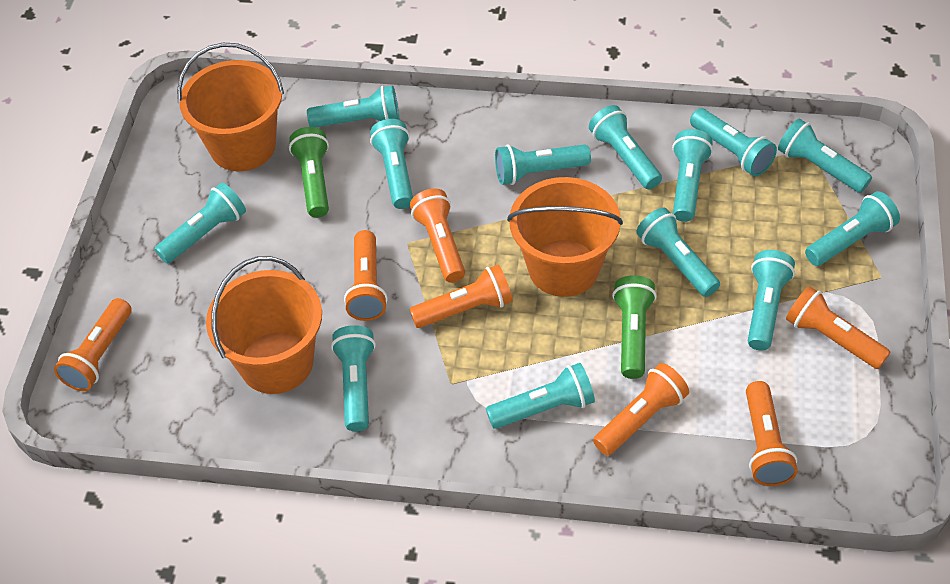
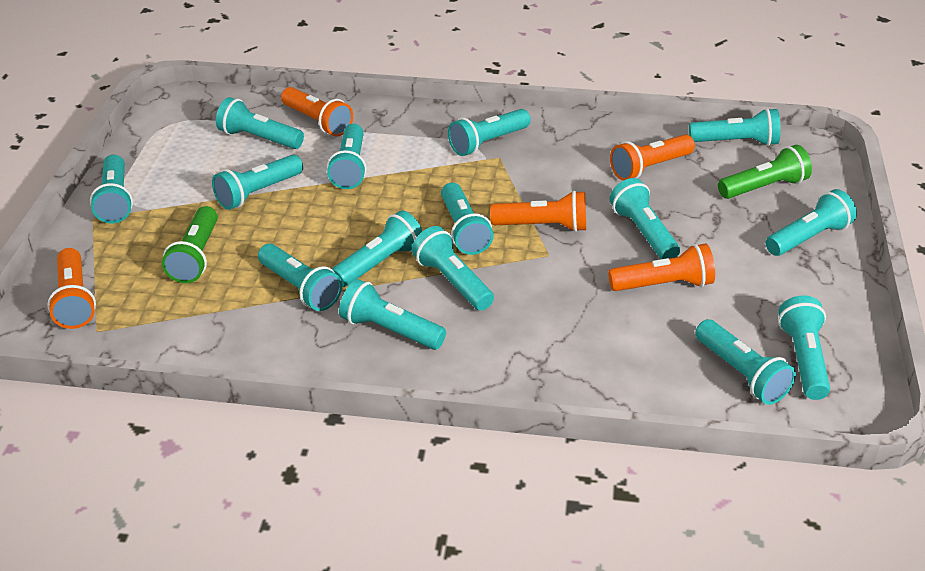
orange bucket: [177,43,284,171] [206,256,322,394] [507,177,623,297] = 3 -> none = 0
orange flashlight: [54,298,132,391] [344,230,388,321] [409,265,513,328] [410,188,465,283] [593,363,689,456] [746,381,798,486] [786,286,891,369] = 7 -> [47,248,96,329] [281,87,353,137] [490,191,586,232] [608,244,715,291] [610,134,695,181] = 5
turquoise flashlight: [155,183,246,264] [307,86,399,127] [331,325,376,431] [370,119,413,209] [486,363,595,429] [495,144,591,185] [589,105,662,189] [636,207,720,297] [672,129,713,222] [690,108,777,176] [748,250,795,351] [778,119,872,193] [805,191,900,266] = 13 -> [90,155,133,223] [212,155,303,210] [216,97,304,149] [258,244,342,311] [327,124,367,189] [332,210,422,287] [339,279,446,350] [412,226,494,311] [441,183,494,255] [448,109,531,156] [609,178,680,259] [689,108,781,146] [695,319,796,405] [766,189,857,256] [778,295,830,400] = 15

